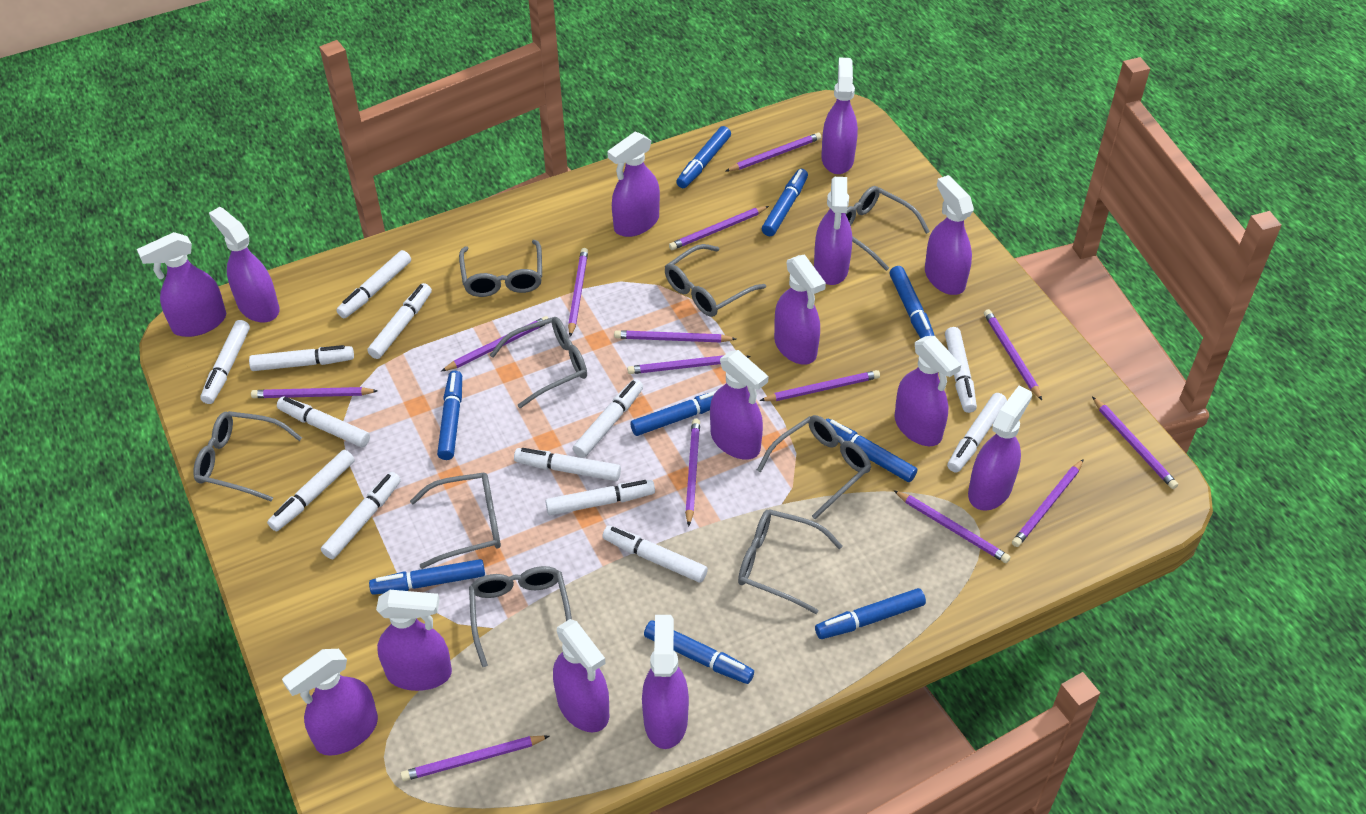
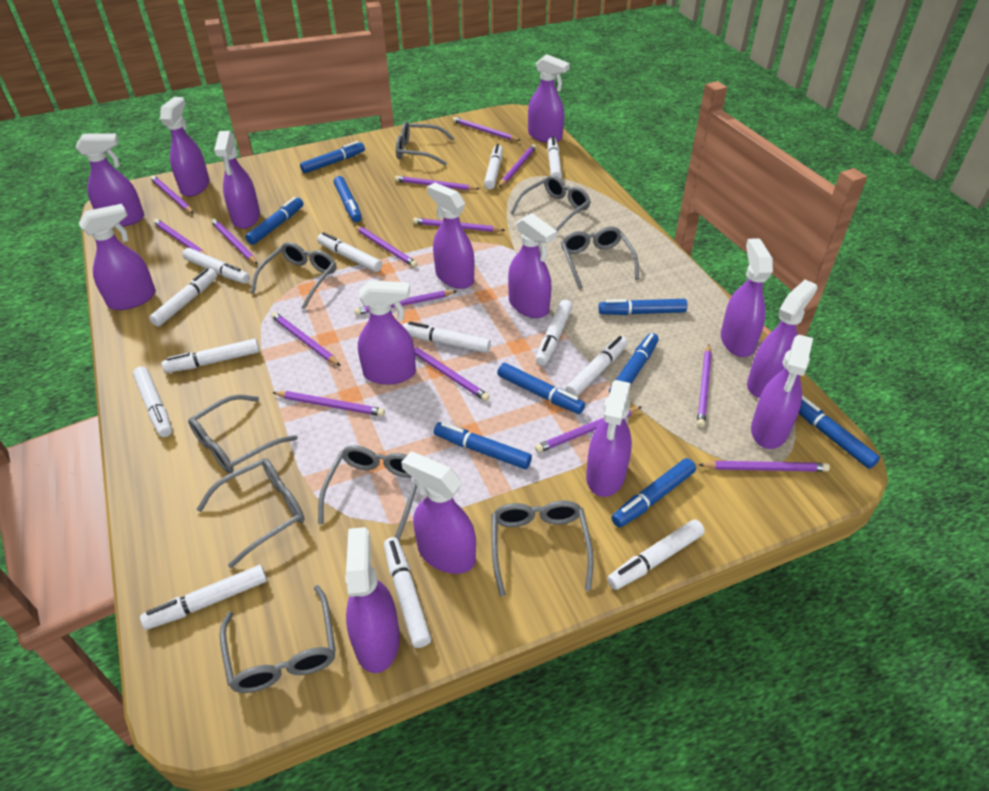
purple pencil: [251,387,378,398] [401,735,549,781] [441,316,548,372] [568,248,588,337] [614,330,736,343] [627,355,751,374] [669,206,769,250] [685,419,700,527] [726,133,821,171] [759,370,880,401] [893,490,1010,563] [984,309,1042,400] [1012,459,1084,547] [1092,397,1178,489] = 14 -> [150,175,194,214] [153,219,207,255] [211,219,258,264] [271,312,341,366] [272,391,385,416] [354,225,418,268] [354,290,457,315] [395,176,479,190] [413,218,505,232] [414,347,490,401] [453,117,521,141] [499,144,536,187] [535,407,641,453] [697,344,712,428] [698,461,830,472] = 15

